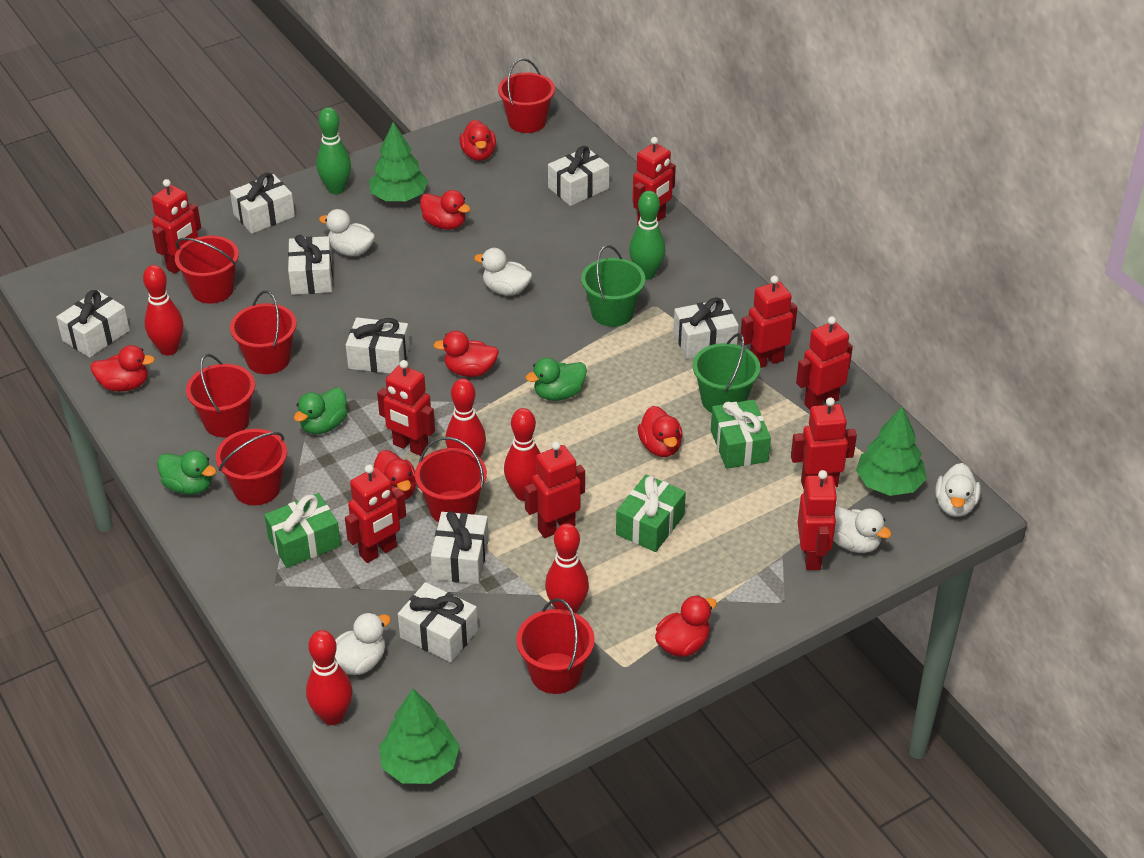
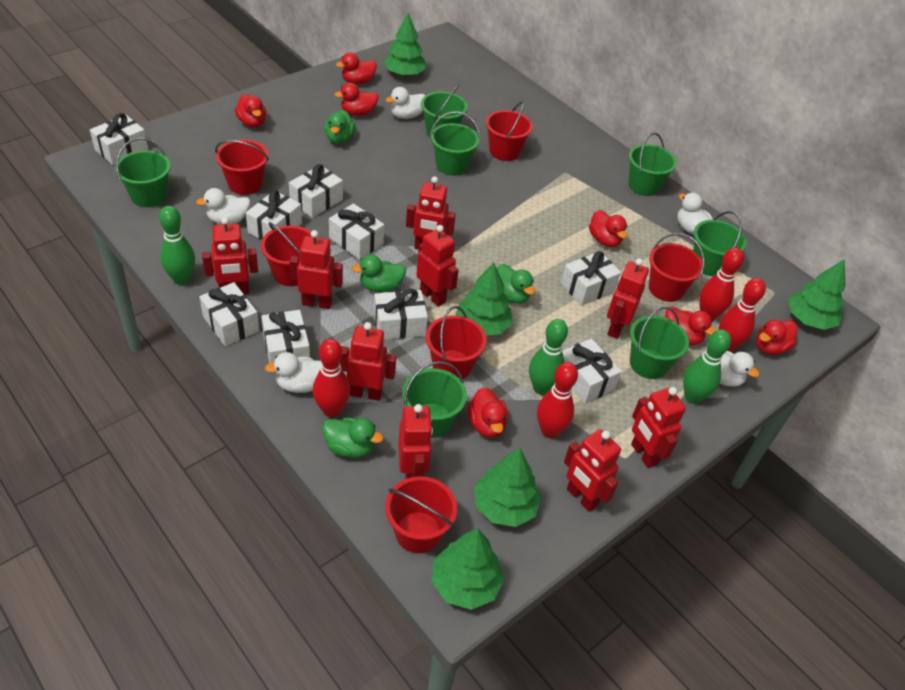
green bowling pin: [317,107,351,194] [629,191,666,280] = 2 -> [159,206,195,285] [529,319,568,395] [683,329,731,404] = 3
green bucket: [581,245,645,327] [693,333,760,413] = 2 -> [115,138,171,207] [402,361,467,438] [421,84,468,138] [430,111,480,176] [629,133,677,196] [630,307,689,379] [693,211,746,276] = 7
green duck: [157,450,216,495] [294,388,347,434] [526,358,587,401] = 3 -> [322,418,383,458] [325,110,355,144] [352,255,406,292] [497,264,535,304] = 4
green gift: [264,493,341,568] [616,475,686,552] [711,400,771,469] = 3 -> none = 0
green tree: [369,122,428,201] [379,689,460,784] [856,406,927,496] = 3 -> [383,13,426,77] [432,528,504,610] [456,262,513,336] [474,448,542,527] [788,259,845,330] = 5
red bowling pin: [143,265,183,355] [306,630,352,725] [446,379,486,457] [504,408,540,501] [545,523,589,613] = 5 -> [313,339,350,417] [537,362,578,438] [699,248,744,320] [719,278,766,352] = 4
red bucket: [175,236,239,304] [186,354,255,437] [216,429,287,505] [230,290,297,374] [415,437,487,522] [498,58,555,133] [517,598,595,694] = 7 -> [215,139,269,195] [261,222,311,286] [385,476,457,553] [426,306,487,379] [486,102,533,161] [649,233,705,302] = 6
white gift: [56,290,130,358] [230,173,295,234] [288,235,333,295] [346,317,410,374] [398,582,478,662] [431,511,489,584] [548,146,609,206] [673,297,739,359] = 8 -> [90,113,148,165] [199,282,259,346] [246,190,302,240] [261,310,310,363] [289,164,343,218] [329,203,384,260] [374,289,428,340] [561,251,622,306] [562,338,621,404] = 9

